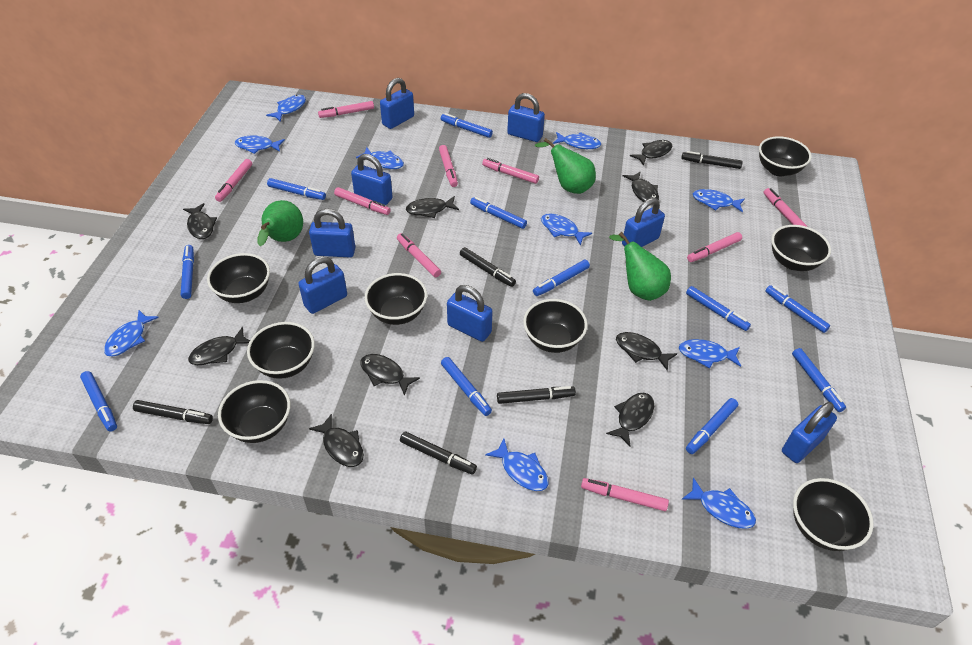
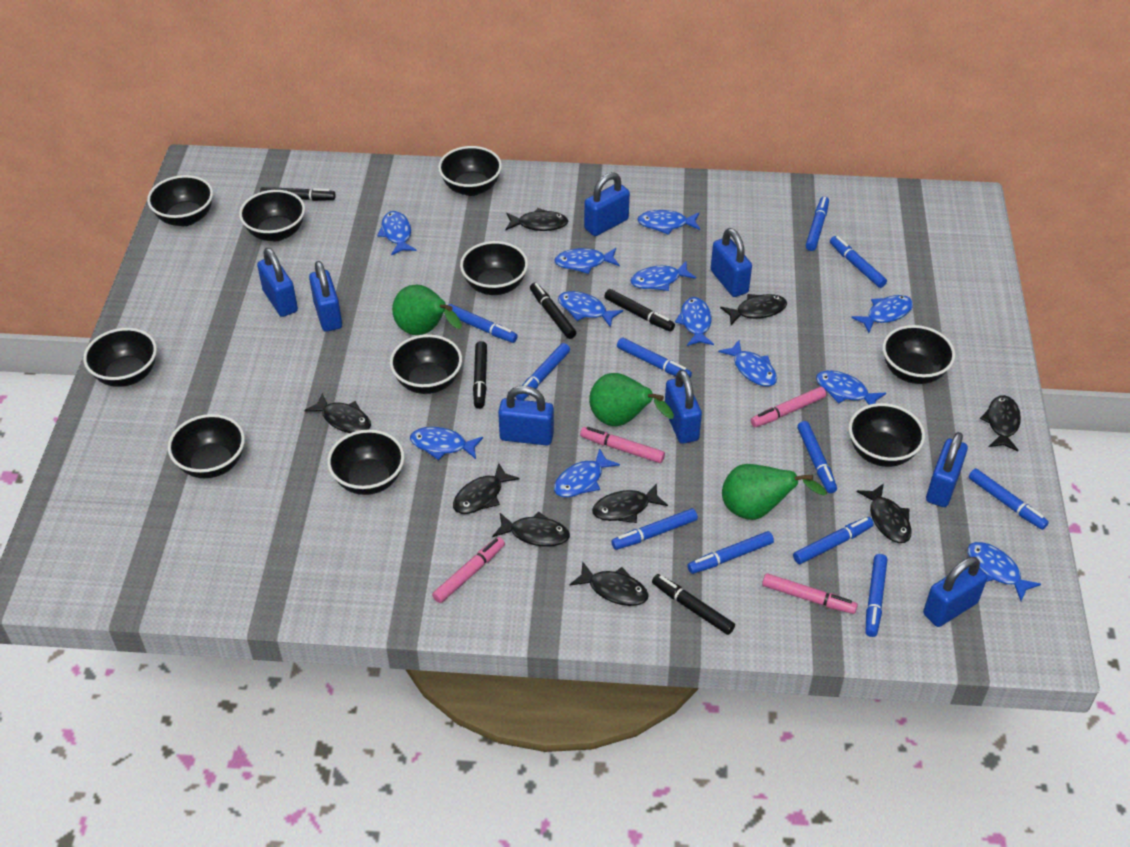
black bowl: [207,253,270,303] [218,380,291,443] [247,322,315,379] [365,273,427,325] [523,299,588,353] [759,136,812,176] [771,225,831,271] [793,478,874,551] = 8 -> [83,328,157,387] [147,175,213,226] [168,414,245,478] [239,190,305,241] [327,429,405,495] [390,334,462,394] [438,146,502,196] [460,241,528,295] [849,403,925,467] [882,325,955,384] = 10
blue fish: [104,310,159,357] [235,136,285,154] [266,95,306,122] [356,147,404,169] [485,439,549,491] [541,213,592,246] [553,132,601,149] [679,339,741,368] [682,477,756,529] [693,189,745,212] = 10 -> [377,211,417,255] [410,427,483,460] [554,248,620,274] [554,448,620,497] [558,291,623,328] [631,261,696,291] [637,210,700,235] [675,297,714,346] [718,340,777,387] [816,370,886,405] [851,295,913,333] [967,542,1041,601] = 12
pink marker: [215,159,252,202] [318,101,374,118] [334,187,391,215] [397,233,441,277] [439,145,458,187] [482,158,539,184] [581,478,669,511] [687,232,742,262] [763,188,807,227] = 9 -> [432,537,505,603] [580,427,665,463] [751,387,826,427] [762,573,858,614] = 4

